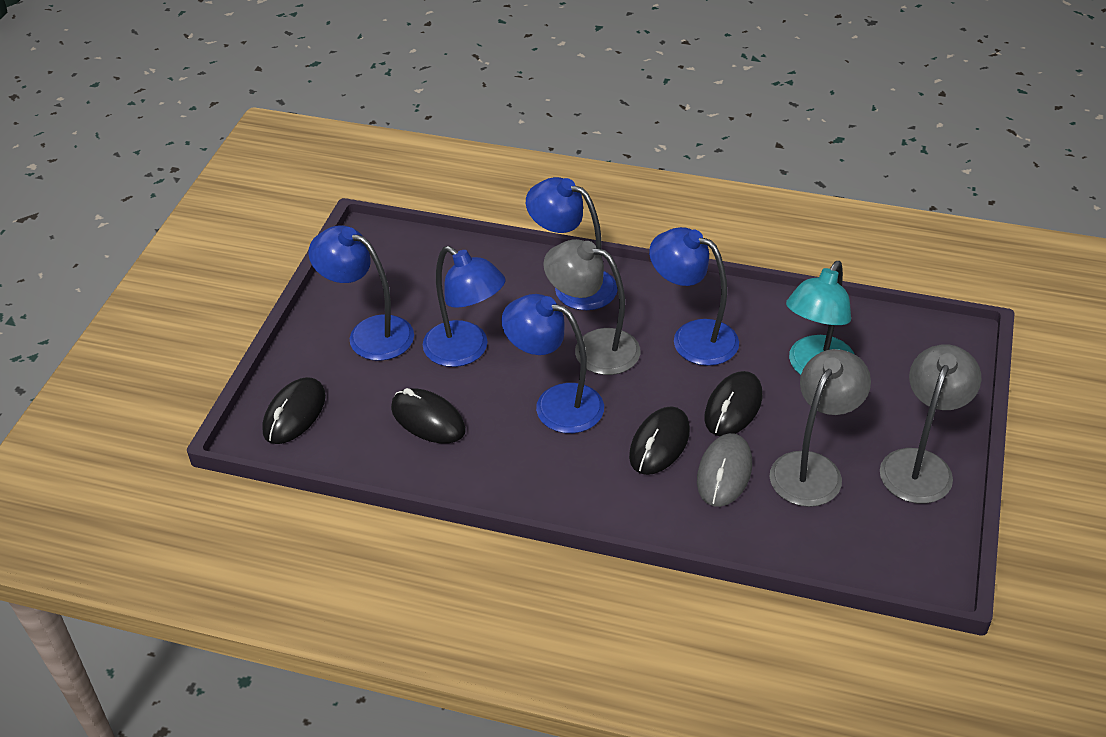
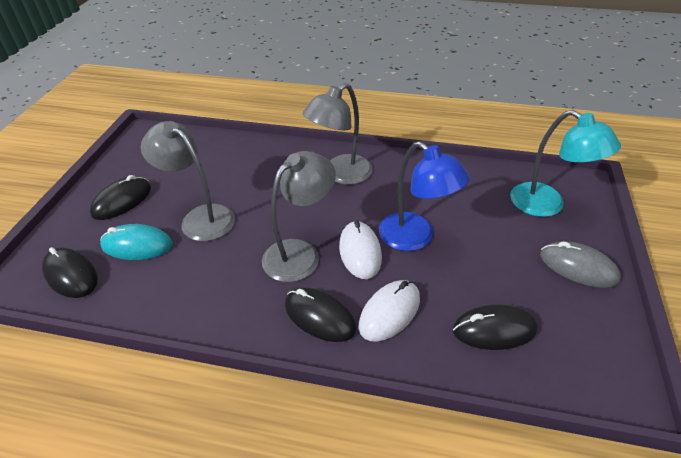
blue lamp: [308,225,414,361] [423,246,505,367] [501,294,604,433] [526,177,617,310] [649,227,739,366] = 5 -> [379,141,470,251] = 1
turquoise mouse: none = 0 -> [100,224,173,260] = 1
white mouse: none = 0 -> [339,220,382,279] [358,280,420,342] = 2

